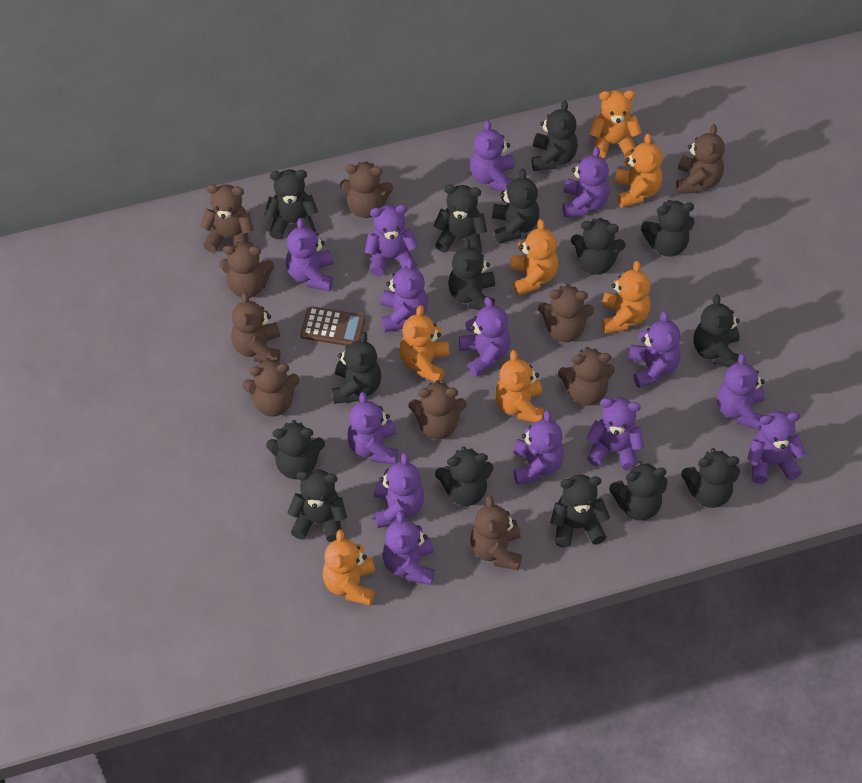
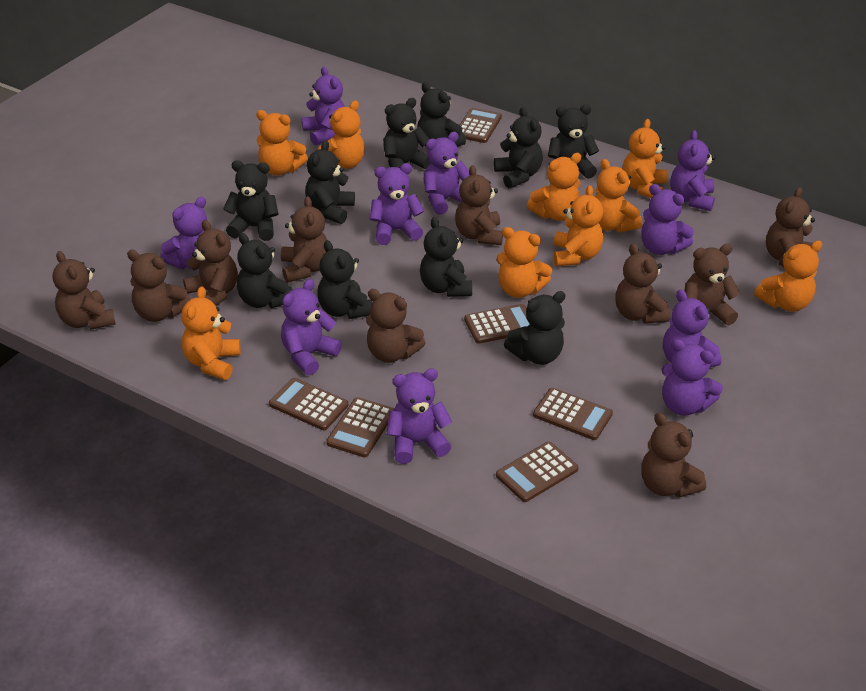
black teddy bear: [264,169,318,239] [266,420,325,479] [287,469,347,542] [332,332,381,404] [433,185,487,253] [435,446,494,506] [448,238,495,310] [492,169,539,244] [532,101,578,171] [550,475,610,547] [571,218,625,275] [609,461,667,521] [641,200,694,256] [681,448,740,508] [694,294,740,368] = 15 -> [223,160,278,241] [237,233,293,308] [305,140,355,224] [317,240,372,319] [383,98,430,169] [417,82,466,147] [420,217,472,297] [494,107,543,189] [504,291,566,365] [548,105,599,179] = 10
brown calculator: [300,306,366,346] = 1 -> [269,378,348,430] [326,397,394,458] [460,108,502,143] [464,304,530,344] [496,442,578,502] [533,388,613,440] = 6
orange teddy bear: [322,530,375,606] [400,305,449,382] [495,350,544,422] [510,219,559,296] [589,90,642,158] [602,261,651,334] [615,133,662,208] = 7 -> [181,286,241,380] [256,110,308,175] [318,100,365,169] [497,227,552,298] [527,153,581,221] [553,185,603,266] [595,159,642,233] [622,119,668,198] [754,240,822,312] = 9
purple teddy bear: [286,218,333,291] [347,392,398,464] [365,204,419,276] [374,453,424,528] [381,258,428,332] [382,511,435,585] [459,297,510,377] [470,120,515,191] [513,410,564,485] [563,146,610,218] [586,398,644,471] [629,311,681,388] [717,353,765,430] [748,411,806,484] = 14 -> [160,197,207,269] [281,279,342,375] [302,67,345,146] [370,163,424,245] [387,368,452,464] [424,132,470,215] [641,184,694,255] [661,339,723,416] [663,289,721,367] [670,130,715,211] = 10

